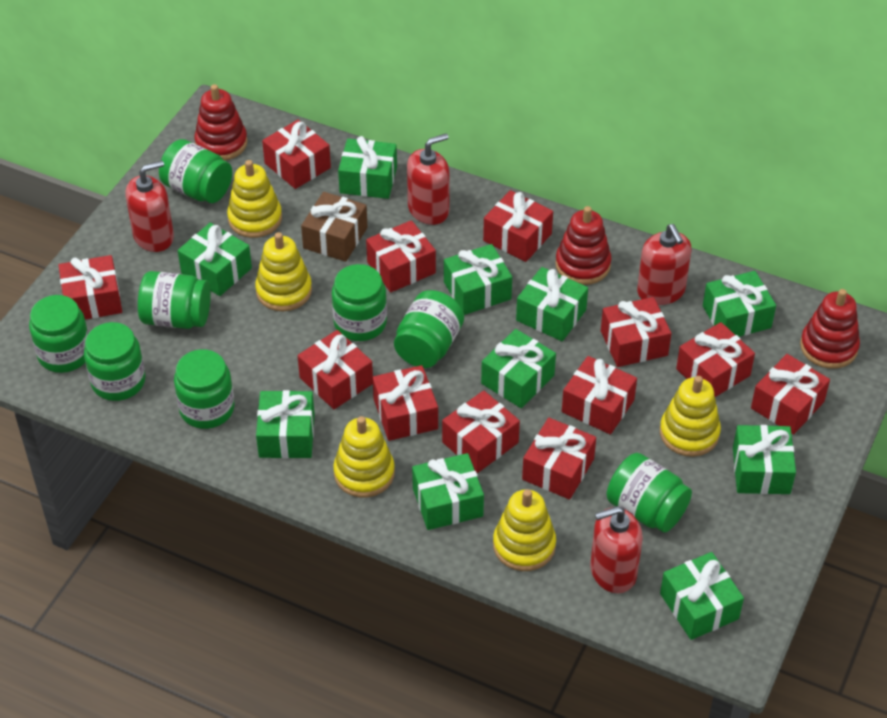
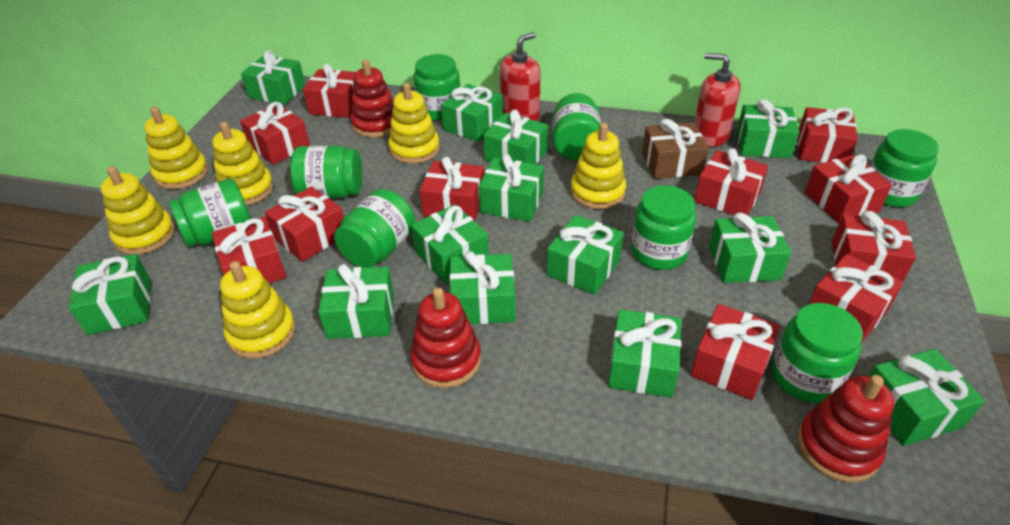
green gift: [178,223,252,296] [256,390,315,458] [338,136,397,199] [412,453,484,530] [444,244,512,315] [481,329,556,408] [516,267,588,341] [660,552,744,640] [703,271,776,337] [733,425,796,494] = 10 -> [69,254,151,335] [241,50,305,105] [318,264,394,339] [411,204,489,283] [441,84,503,142] [449,251,515,324] [478,154,544,222] [483,110,548,164] [547,215,624,295] [608,309,681,398] [709,213,791,283] [737,99,799,159] [869,349,985,446] = 13
red gift: [59,255,122,319] [262,120,331,189] [298,330,373,409] [366,220,436,292] [373,365,438,441] [442,390,520,473] [483,190,553,262] [522,418,596,500] [562,356,637,434] [601,297,671,367] [676,322,755,397] [751,354,830,435] = 12 -> [212,217,287,283] [240,102,310,165] [265,187,344,262] [303,63,356,118] [420,157,484,221] [691,304,780,400] [694,148,768,215] [798,107,858,163] [805,154,892,223] [808,254,903,343] [832,211,916,281] = 11
red soap dispenser: [125,160,174,252] [407,134,450,225] [590,506,643,593] [637,224,692,305] = 4 -> [500,32,541,121] [694,53,741,147] = 2
yellow stacking toy: [227,160,282,238] [255,232,312,311] [333,416,395,498] [493,489,556,571] [660,376,721,457] = 5 -> [101,166,175,255] [144,107,208,189] [212,122,274,206] [220,261,295,359] [388,83,440,164] [570,123,626,209] = 6

